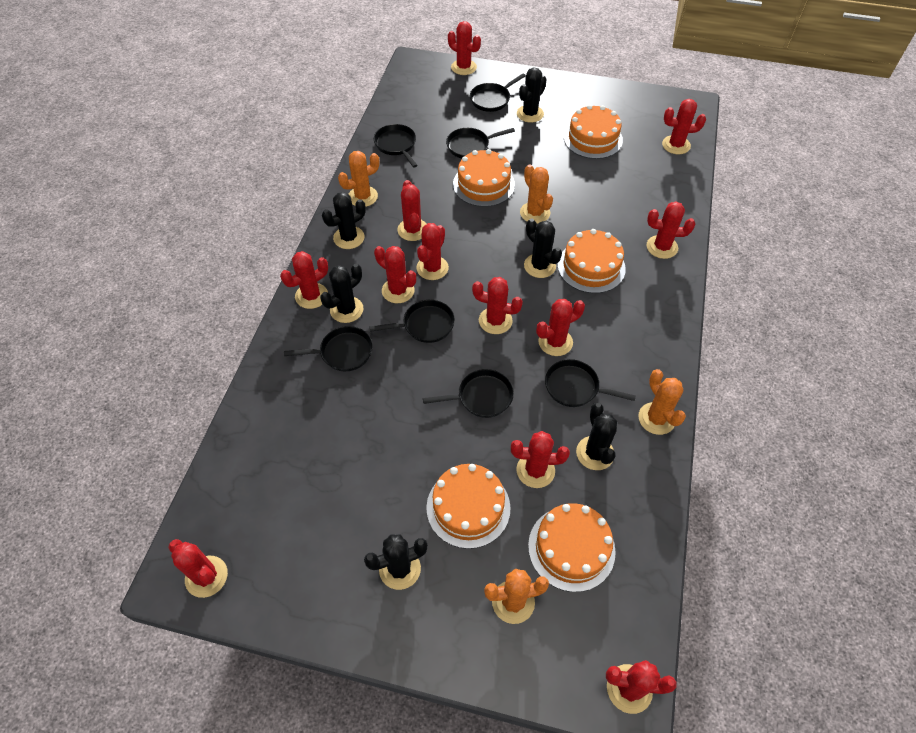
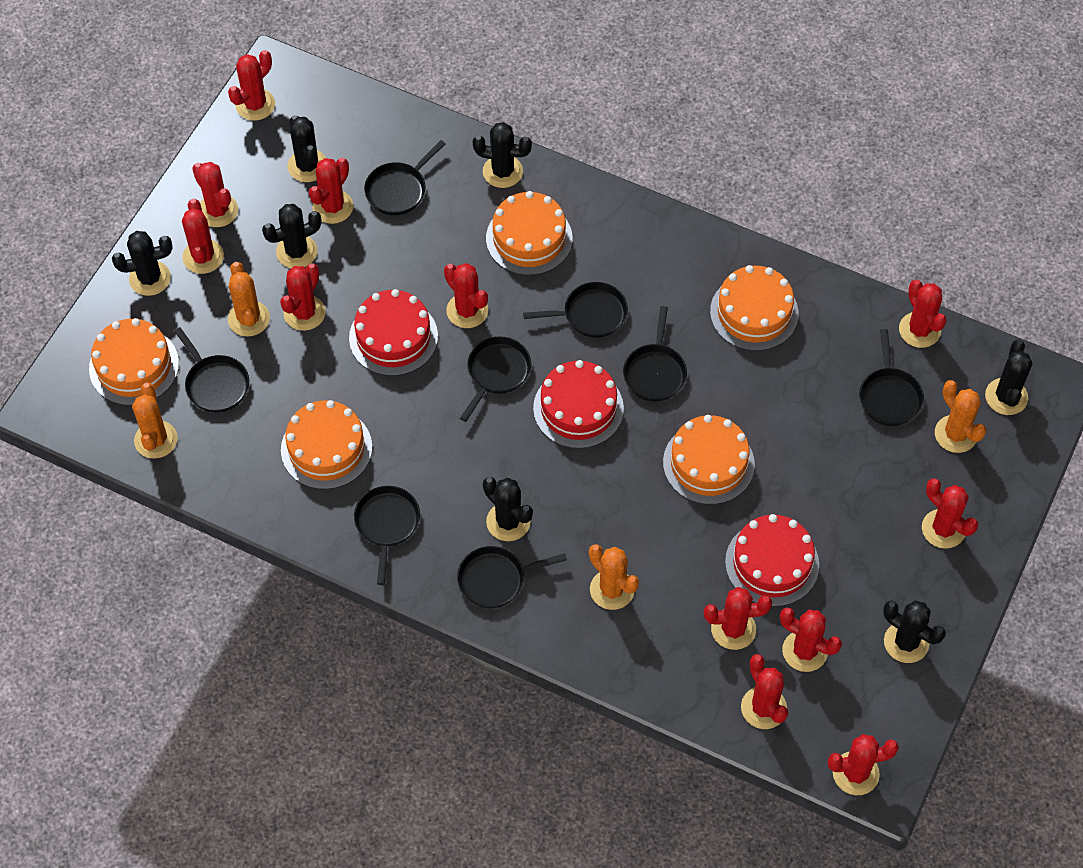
black cactus: [320,264,363,323] [322,192,366,249] [364,534,428,590] [517,68,547,123] [524,219,562,278] [576,403,617,470] = 6 -> [112,231,173,296] [262,204,321,268] [287,115,326,182] [472,122,532,188] [483,477,533,541] [883,600,946,663] [985,339,1032,415] = 7
black pan: [284,326,373,371] [370,300,455,343] [374,124,418,168] [423,369,514,418] [446,128,515,158] [470,73,526,112] [545,359,636,407] = 7 -> [174,327,249,413] [354,486,420,585] [364,140,446,215] [457,546,567,608] [460,337,531,422] [523,282,628,338] [623,306,687,402] [859,329,924,426] = 8
red cake: none = 0 -> [349,289,438,376] [533,360,624,449] [725,514,819,607] = 3

